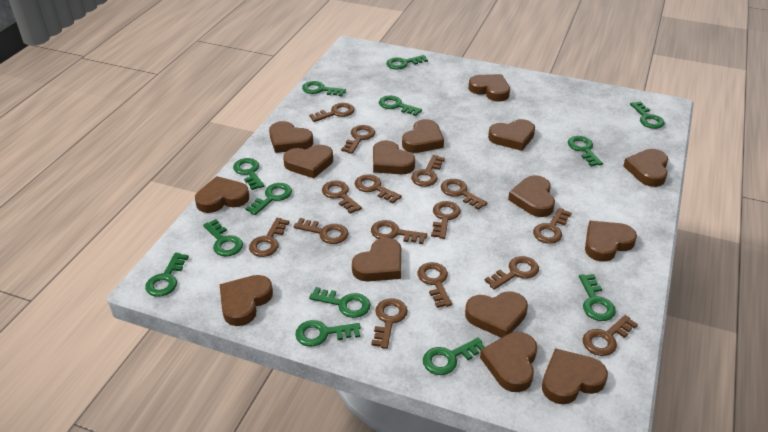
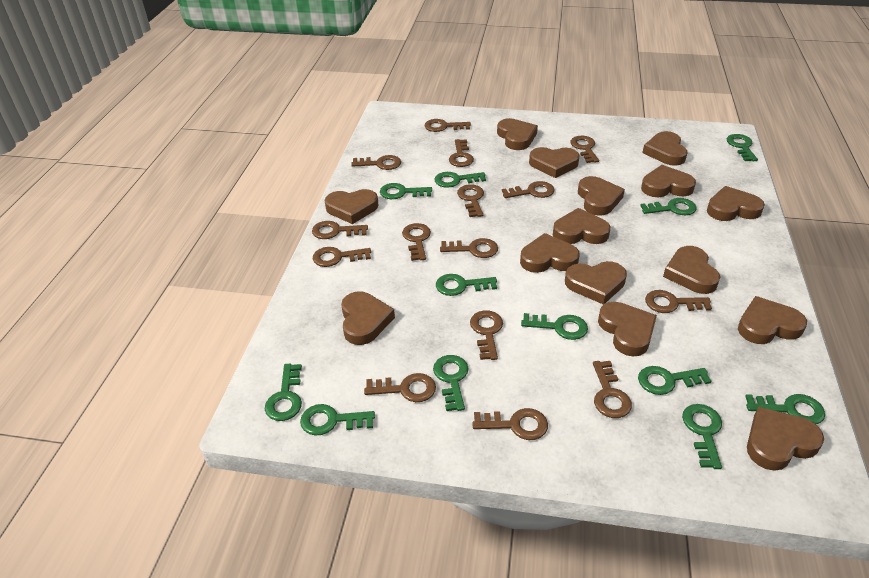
green key: [145,253,189,297] [203,219,243,257] [233,158,264,190] [245,183,292,215] [295,320,361,347] [302,81,346,96] [309,287,370,318] [379,96,422,116] [386,55,428,70] [423,338,485,375] [568,136,603,166] [579,274,616,321] [630,101,665,129] = 13 -> [265,364,302,421] [300,404,375,436] [380,183,432,199] [433,355,469,411] [435,172,486,188] [436,274,497,296] [521,313,588,340] [638,366,711,395] [640,198,697,215] [682,404,722,469] [726,134,758,161] [745,394,825,424] = 12

